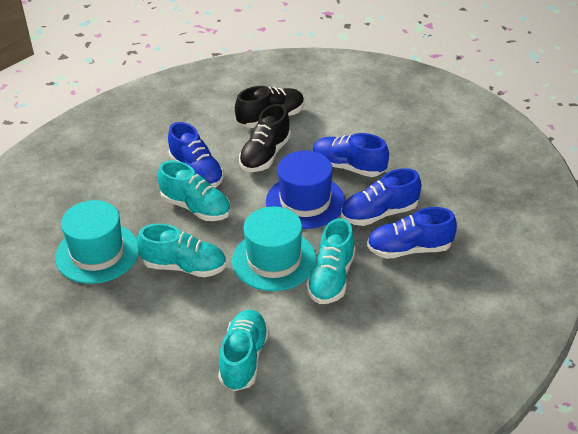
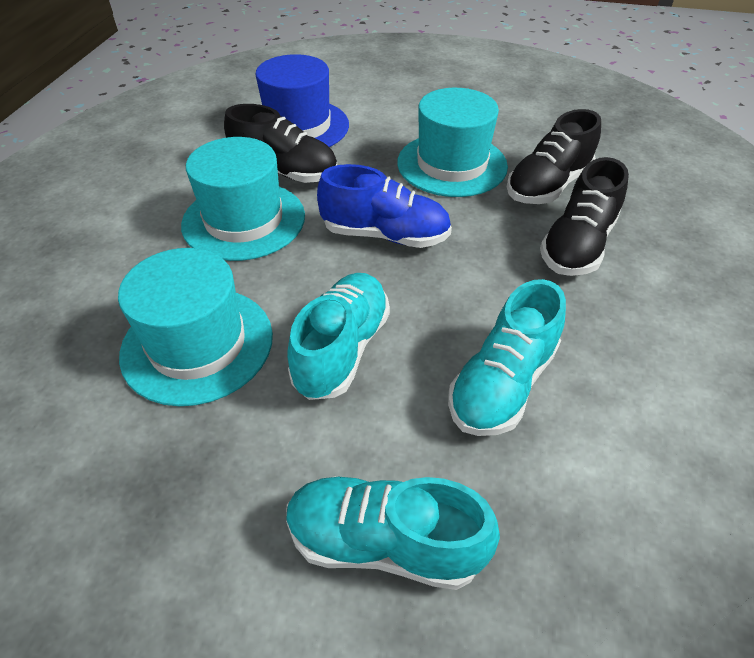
black shoe: [235,86,305,128] [239,104,291,172] = 2 -> [224,104,337,183] [507,109,601,204] [540,157,629,276] = 3
blue shoe: [168,122,224,188] [312,133,389,177] [341,168,421,226] [367,207,457,259] = 4 -> [317,164,452,248] = 1
turquoise hat: [55,200,139,284] [232,206,317,291] = 2 -> [118,248,273,406] [181,137,305,261] [397,88,508,197] = 3
turquoise shoe: [137,223,226,277] [158,161,231,221] [218,310,269,391] [306,218,355,304] = 4 -> [286,476,500,590] [287,273,390,400] [448,279,566,436] = 3

